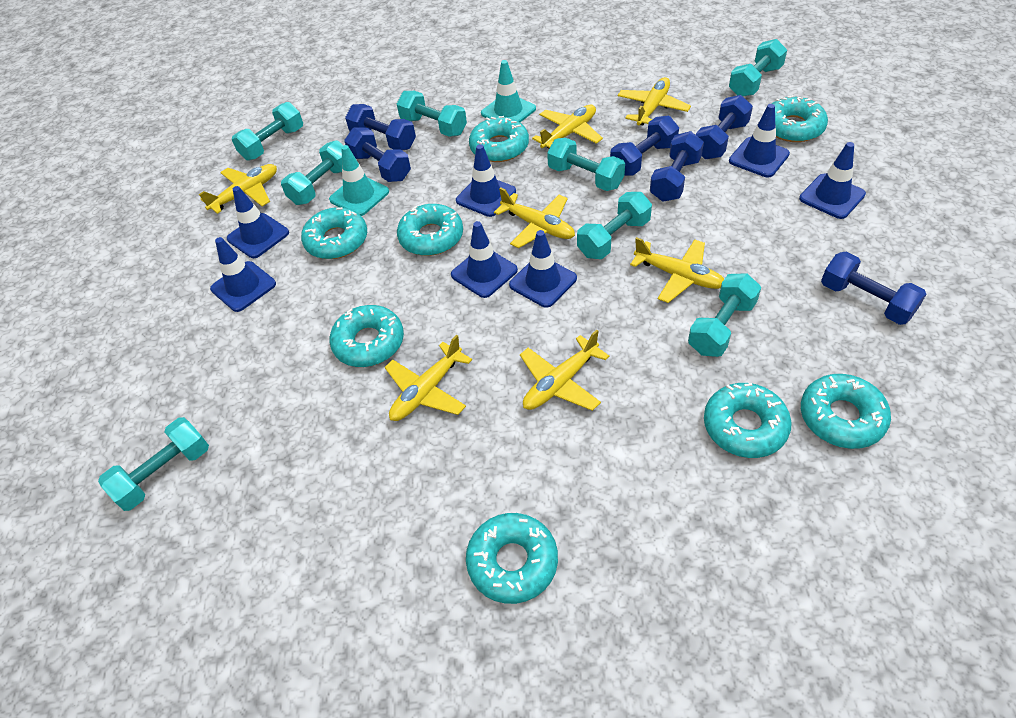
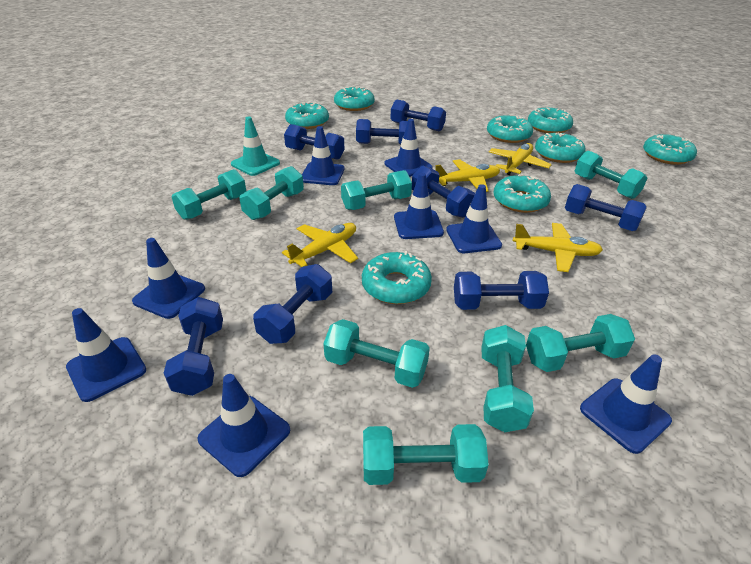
blue dumbbell: [344,127,411,182] [345,104,416,150] [610,116,679,176] [650,131,704,202] [696,95,753,159] [821,251,926,325] = 6 -> [164,297,223,396] [253,264,332,344] [284,124,344,160] [356,119,408,145] [391,100,446,131] [412,166,475,218] [454,271,549,310] [565,184,647,231] = 8
blue traffic cone: [210,237,276,312] [227,186,289,258] [451,221,518,298] [456,144,516,217] [509,230,577,308] [729,104,790,177] [799,142,866,219] = 7 -> [66,308,146,402] [132,238,205,319] [197,374,290,477] [302,126,345,185] [385,119,432,177] [394,173,444,239] [446,184,502,253] [580,354,672,454] = 8
turquoise traffic cone: [329,145,389,216] [481,60,536,122] = 2 -> [231,116,280,176] = 1
yellow plane: [199,164,277,214] [385,335,472,421] [494,187,575,248] [520,330,609,411] [532,105,603,149] [617,77,691,126] [630,237,724,303] = 7 -> [282,223,358,267] [436,159,500,192] [488,143,552,175] [513,223,603,272] = 4

